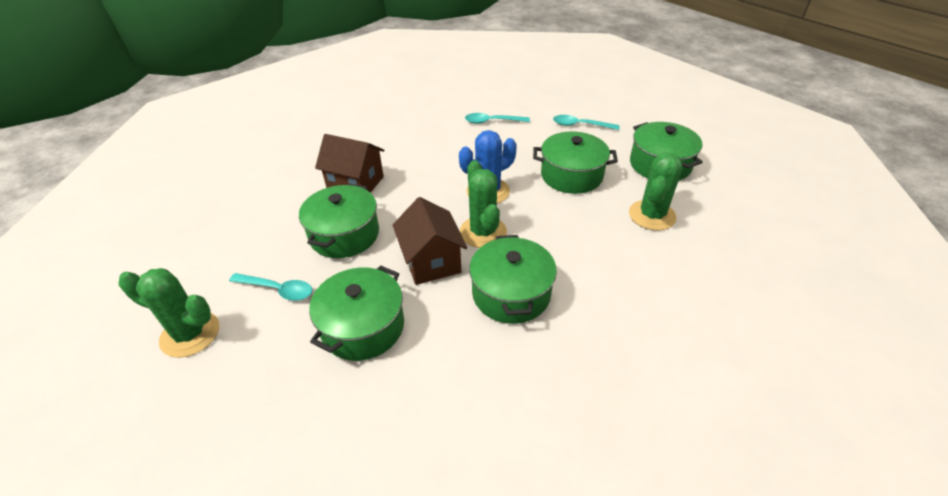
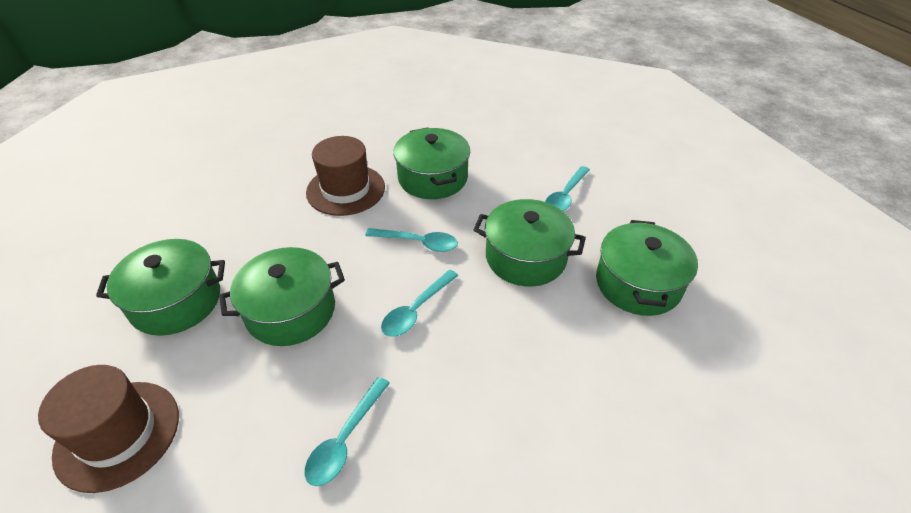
blue cactus: [459,130,517,204] = 1 -> none = 0
brown hat: none = 0 -> [38,365,179,493] [306,136,385,216] = 2
brown house: [315,134,384,193] [393,197,467,285] = 2 -> none = 0
green cactus: [118,268,219,358] [460,160,507,248] [629,153,682,231] = 3 -> none = 0
turquoise spoon: [229,273,312,301] [465,113,530,124] [553,115,620,130] = 3 -> [304,377,390,486] [365,228,458,252] [381,270,458,337] [545,166,590,211] = 4

